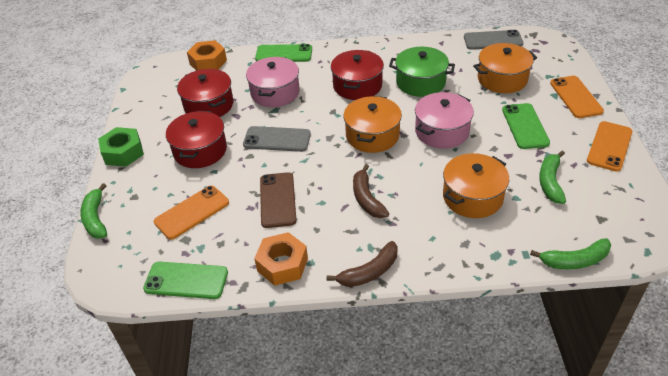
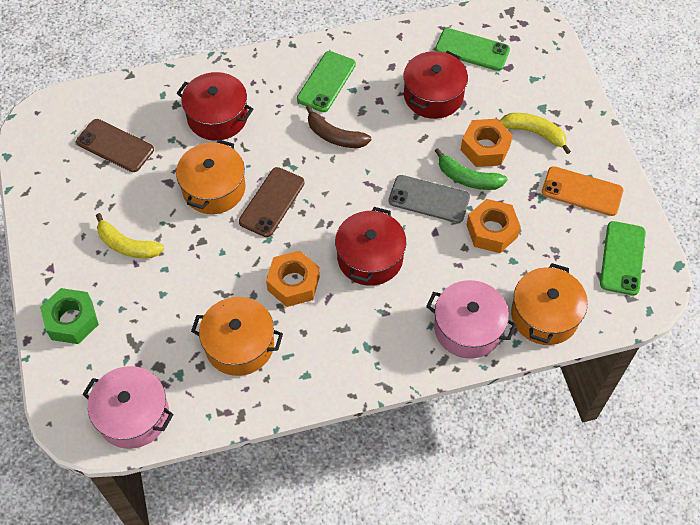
brown banana: [327,241,398,287] [353,164,389,218] = 2 -> [306,105,371,148] = 1
brown phone: [260,172,296,228] = 1 -> [76,119,154,172] [239,167,305,237] = 2
green banana: [80,183,107,239] [530,238,611,269] [539,151,566,204] = 3 -> [435,148,507,190] = 1
green pot: [389,47,455,97] = 1 -> none = 0
grey phone: [243,126,311,152] [464,30,523,50] = 2 -> [388,175,470,223] = 1
orange nut: [187,40,227,70] [254,232,308,286] = 2 -> [266,250,320,307] [461,119,513,167] [467,199,521,253] = 3
orange phone: [154,186,229,240] [550,76,604,118] [587,121,633,172] = 3 -> [542,166,623,216] = 1
yellow banana: none = 0 -> [96,213,164,258] [500,113,571,154] = 2

